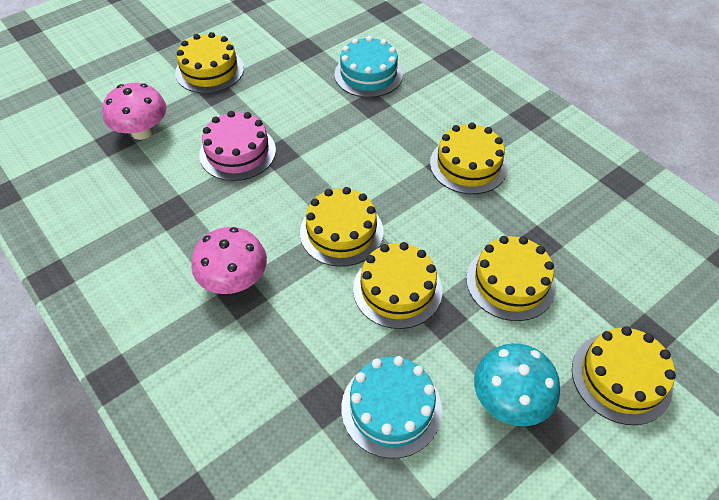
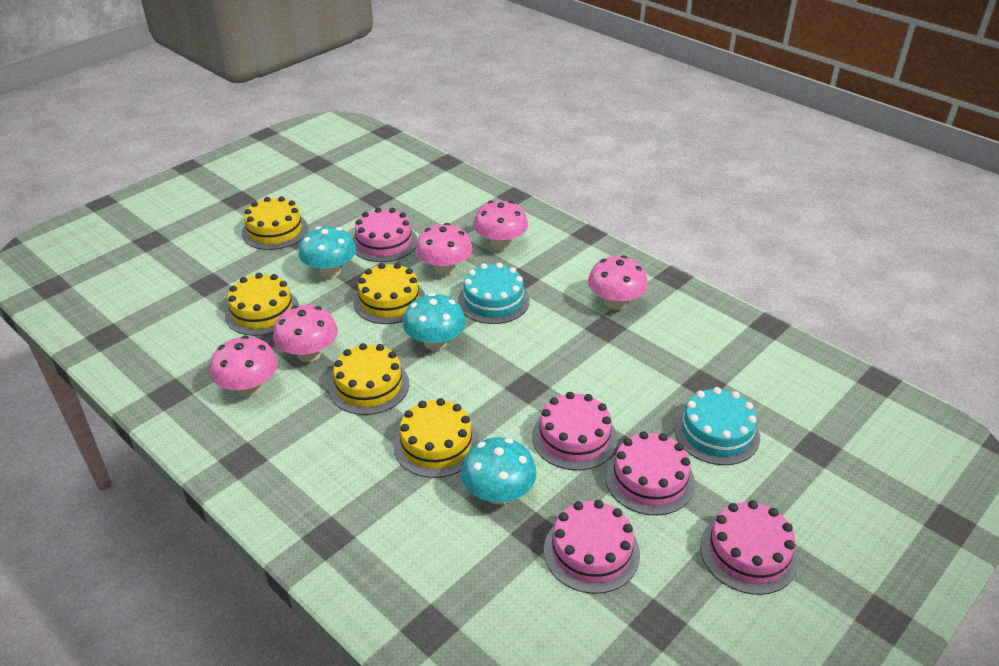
pink cake: [199,111,276,181] = 1 -> [352,207,418,262] [532,392,617,470] [544,500,640,594] [605,431,695,516] [700,500,798,595] = 5
pink mushroom: [102,83,167,140] [191,227,267,294] = 2 -> [210,336,278,396] [273,305,338,362] [415,223,472,276] [473,201,528,250] [588,255,648,310] = 5
turquoise mushroom: [474,343,560,426] = 1 -> [299,226,356,278] [403,293,466,351] [461,437,537,505] = 3
yellow cake: [175,32,244,93] [300,187,384,267] [353,242,442,329] [430,122,508,194] [466,236,556,321] [572,326,676,425] = 6 -> [225,273,299,336] [242,196,308,250] [329,343,409,415] [353,263,425,324] [394,398,479,478] = 5

